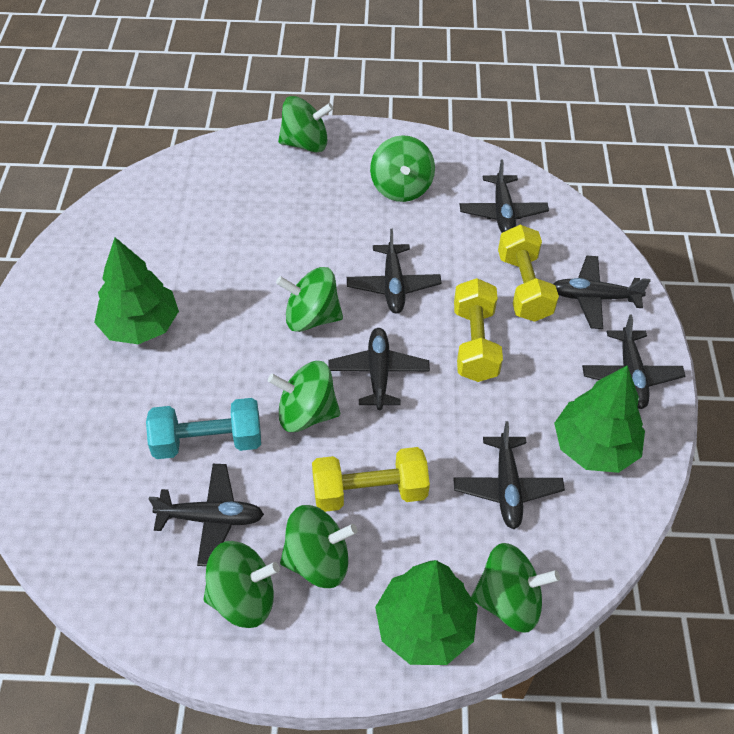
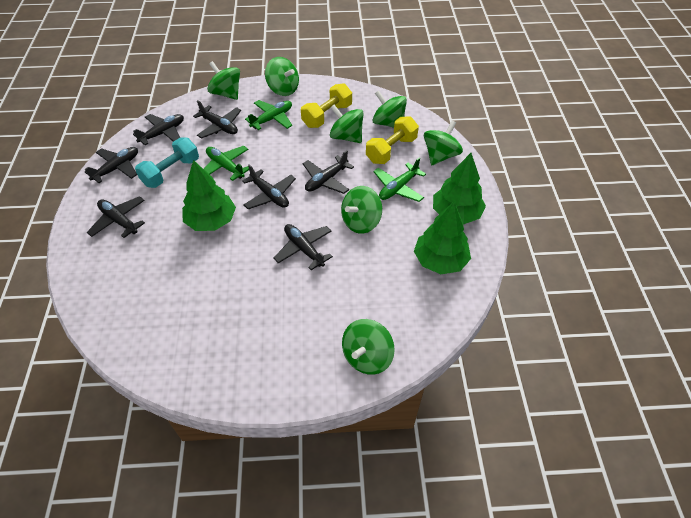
green plane: none = 0 -> [204,146,249,181] [245,100,292,130] [373,158,426,202] = 3
yellow dumbbell: [312,447,430,512] [454,278,503,382] [498,225,559,322] = 3 -> [301,83,352,128] [366,116,419,164] = 2

